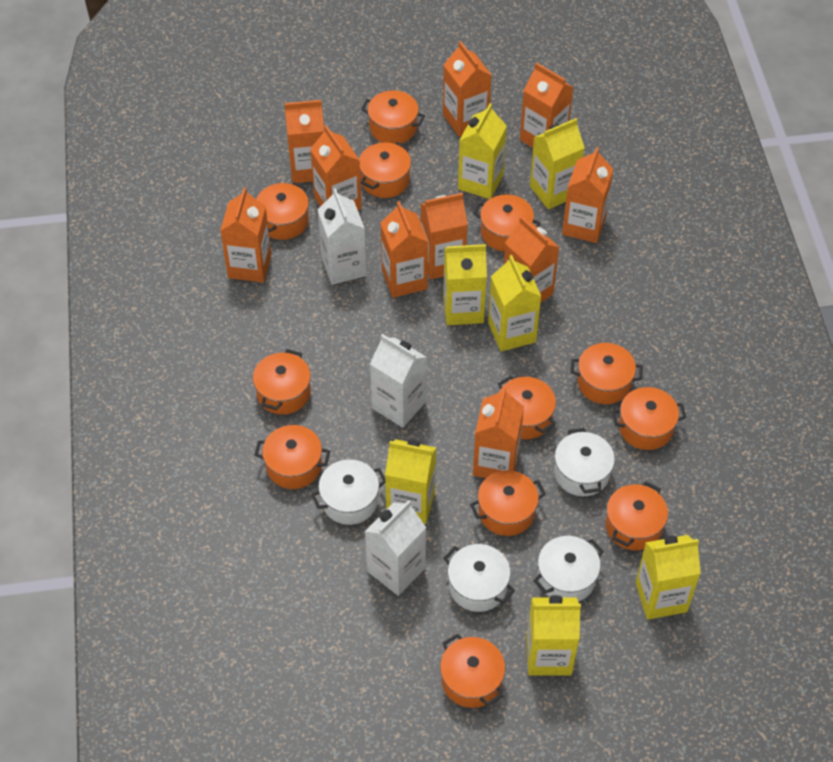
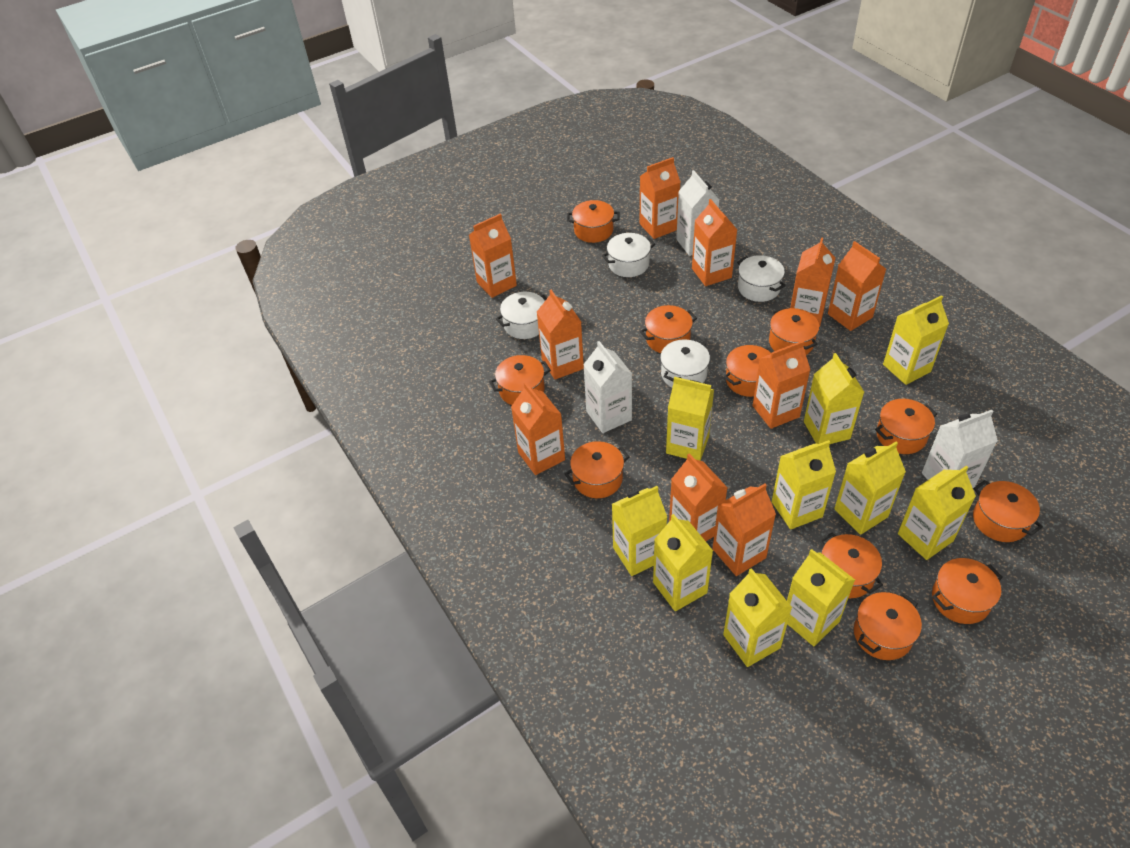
orange pot: [253,349,311,415] [254,425,330,489] [256,182,309,240] [359,142,411,198] [361,90,425,144] [440,633,505,708] [470,470,546,536] [473,194,541,251] [498,375,556,439] [570,343,643,404] [605,482,668,550] [612,387,686,450] = 12 -> [489,355,551,405] [565,441,630,498] [567,200,619,243] [640,305,697,353] [724,345,773,397] [769,308,819,355] [819,533,883,598] [854,592,922,660] [875,399,937,454] [932,558,1003,624] [973,480,1043,542] = 11
yellow carton: [385,439,436,524] [443,244,487,325] [458,103,507,199] [488,255,542,352] [527,595,581,676] [530,118,585,209] [636,535,701,620] = 7 -> [612,486,667,576] [653,514,713,611] [666,377,714,461] [723,568,792,667] [772,440,836,530] [787,549,855,646] [804,353,864,444] [834,442,906,535] [883,295,949,385] [898,466,976,560] = 10

